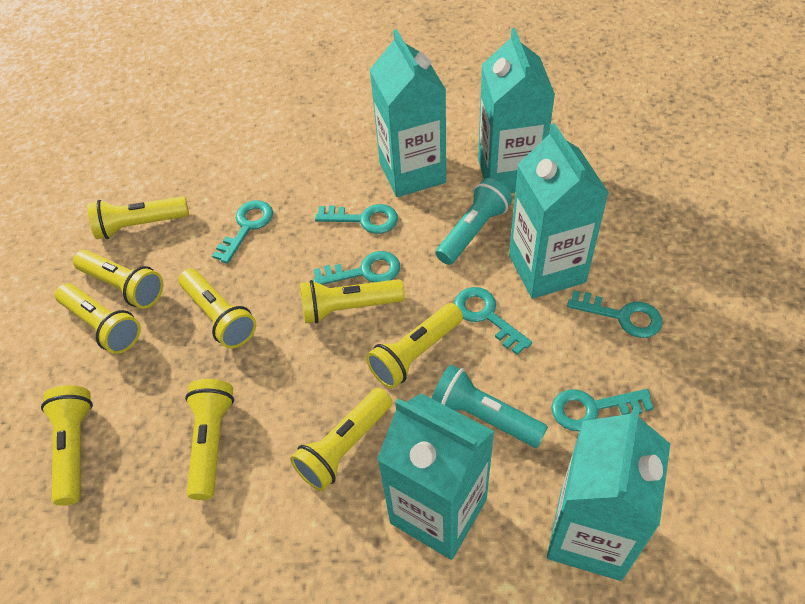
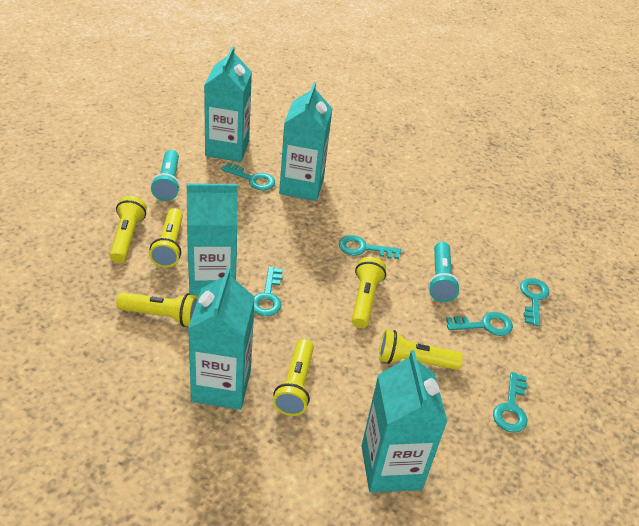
yellow flashlight: [41,385,93,506] [55,283,141,354] [73,250,163,309] [87,196,189,239] [179,269,256,349] [185,379,234,500] [290,388,392,491] [300,279,405,324] [366,303,463,388] = 9 -> [109,196,147,263] [116,292,198,327] [149,208,183,268] [273,339,314,416] [352,257,386,328] [379,330,463,370] = 6

